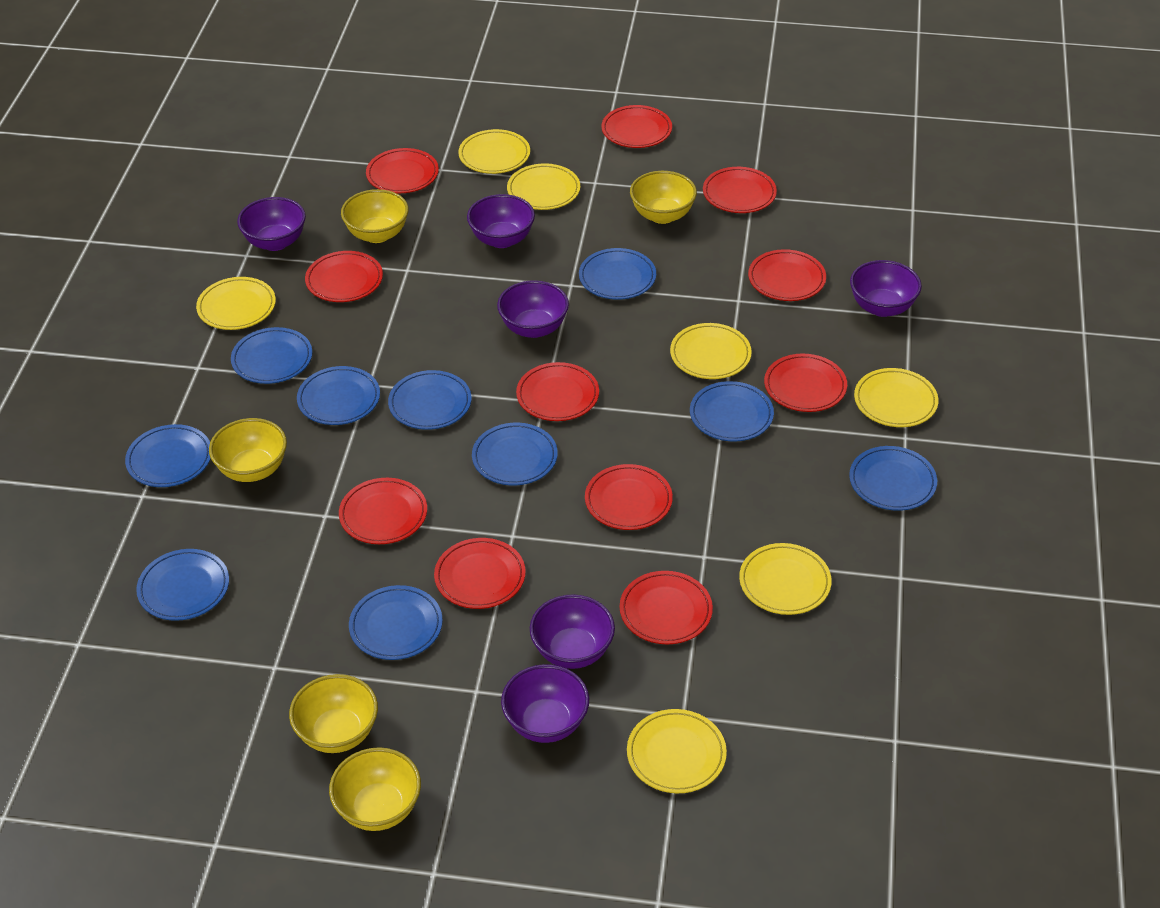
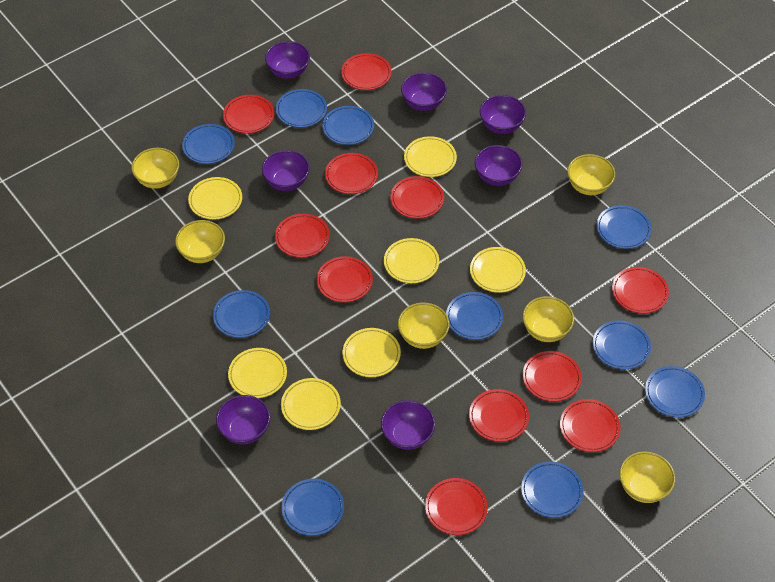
purple bowl: [237,197,306,251] [467,194,535,248] [497,280,569,338] [501,664,589,743] [530,594,615,669] [850,260,922,317] = 6 -> [216,395,270,444] [262,150,310,191] [265,41,310,79] [381,400,435,450] [401,72,447,111] [475,145,522,186] [480,95,526,134] = 7
yellow bowl: [209,418,287,482] [289,674,378,753] [329,747,421,831] [341,189,409,243] [630,171,697,224] = 5 -> [131,148,179,189] [175,220,225,263] [398,303,449,349] [523,296,574,342] [567,154,615,195] [619,451,675,503] = 6

